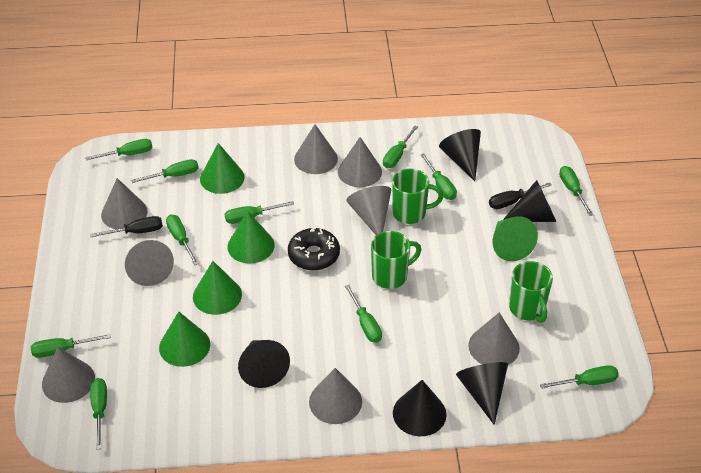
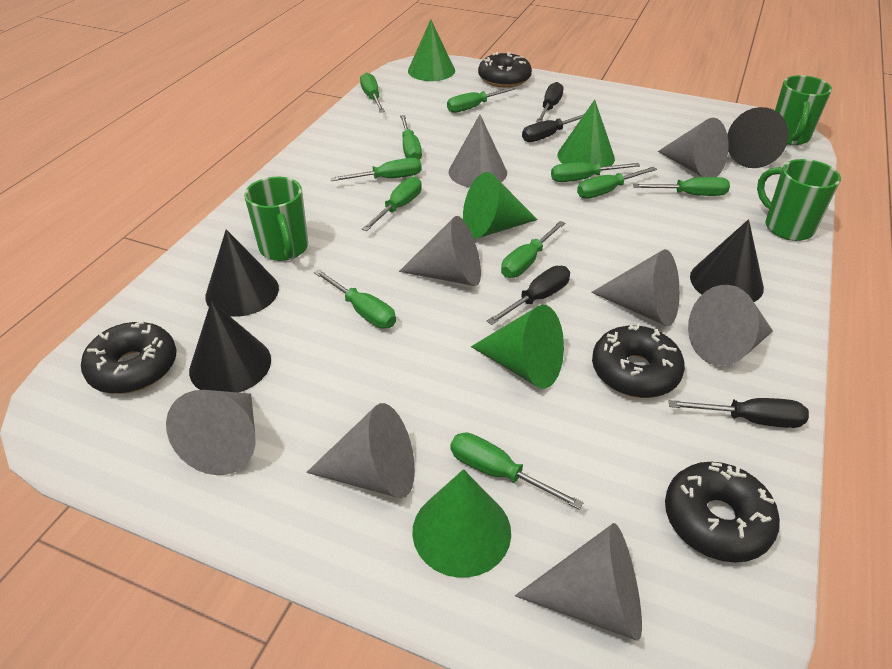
black cone: [238,340,290,388] [393,380,446,436] [439,129,481,181] [456,362,508,425] [503,180,556,222] = 5 -> [189,301,271,393] [205,229,279,317] [690,219,764,302] [728,107,789,168] = 4
black donut: [288,227,340,271] = 1 -> [81,321,177,394] [478,52,532,88] [592,323,685,398] [665,462,780,563] = 4
black screwdriver: [90,216,163,237] [489,182,552,209] = 2 -> [487,266,570,325] [522,114,584,142] [536,82,564,122] [669,398,809,428] = 4

